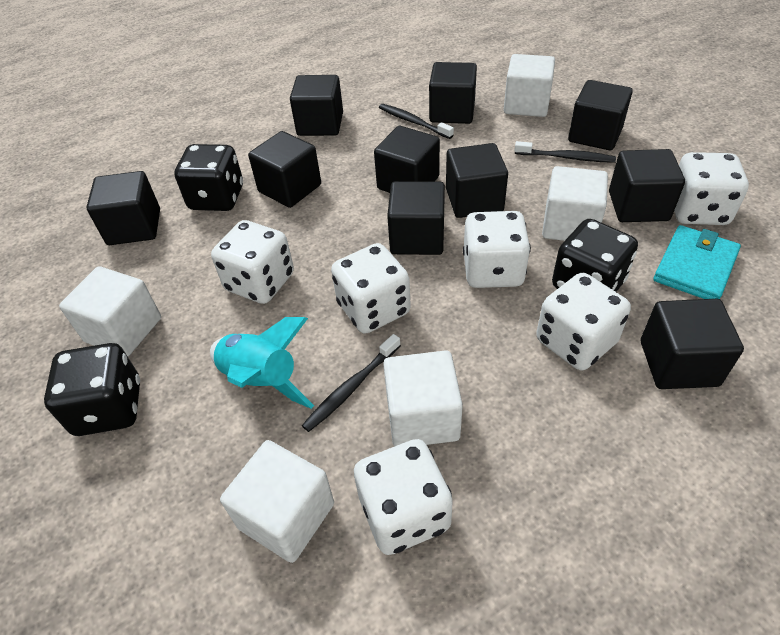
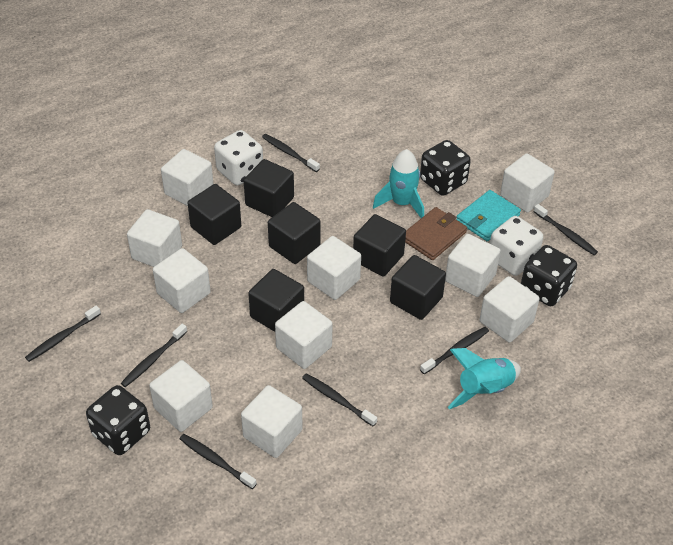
black cube: [86,171,160,245] [248,131,321,208] [290,75,343,136] [374,126,440,193] [387,181,445,255] [429,62,477,124] [446,143,508,218] [568,80,633,150] [609,149,685,222] [641,299,744,389] = 10 -> [188,184,241,245] [244,159,294,217] [248,269,304,332] [268,202,321,264] [353,214,406,277] [390,255,446,320] = 6
black toothbrush: [302,334,401,432] [379,104,454,139] [515,141,616,163] = 3 -> [25,306,101,362] [121,324,187,387] [180,434,257,489] [262,134,320,172] [302,373,377,426] [420,327,489,374] [533,204,598,255] = 7
brown wallet: none = 0 -> [405,207,467,260] = 1
turquoise rocket: [210,317,314,409] = 1 -> [373,149,424,218] [448,348,521,409] = 2
white cube: [59,266,161,356] [220,440,334,563] [383,350,463,447] [504,54,555,117] [542,166,608,241] = 5 -> [127,209,182,267] [149,360,213,432] [153,248,211,313] [161,149,213,206] [241,385,303,458] [275,301,333,369] [307,236,361,300] [445,234,501,297] [480,276,540,343] [500,153,555,212] = 10
white dice: [211,220,294,304] [331,243,411,334] [354,439,453,555] [463,211,531,288] [536,273,631,370] [674,152,749,225] = 6 -> [214,130,263,185] [490,216,543,276] = 2

